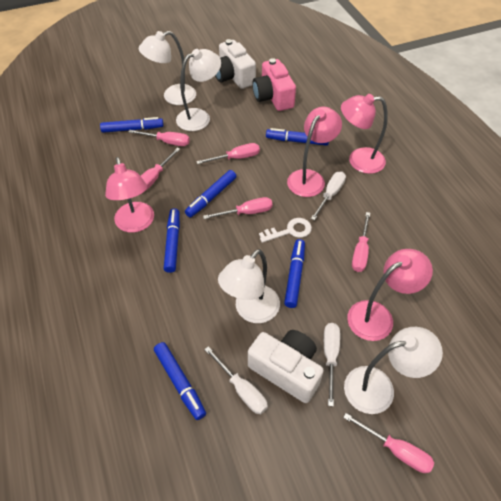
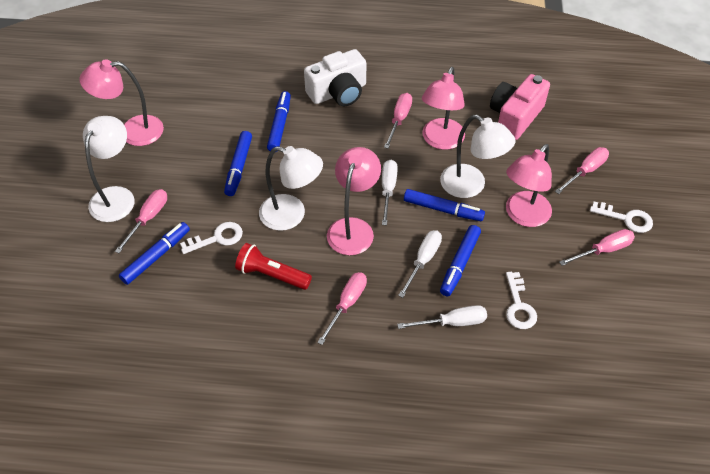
blue marker: [100,117,164,133] [154,342,206,420] [164,208,180,273] [185,170,236,218] [266,128,329,146] [284,239,305,308] = 6 -> [119,222,190,285] [224,131,252,196] [267,91,291,152] [404,189,485,221] [440,225,481,296] = 5
pink screwdriver: [128,130,190,146] [141,148,180,189] [196,143,260,164] [203,197,273,219] [343,413,434,473] [352,212,370,272] = 6 -> [115,189,167,253] [317,272,367,345] [384,93,412,149] [555,147,609,194] [559,229,635,266] = 5
red flashlight: none = 0 -> [235,243,312,290] = 1
white camera: [215,39,256,89] [248,330,324,403] = 2 -> [304,49,366,106] = 1
white key: [259,218,312,243] = 1 -> [180,222,243,254] [506,272,537,329] [590,201,653,233] = 3
white lamp: [139,31,196,105] [176,49,221,131] [218,249,280,323] [344,327,443,414] = 4 -> [83,116,135,222] [259,146,323,231] [440,115,515,198] = 3

